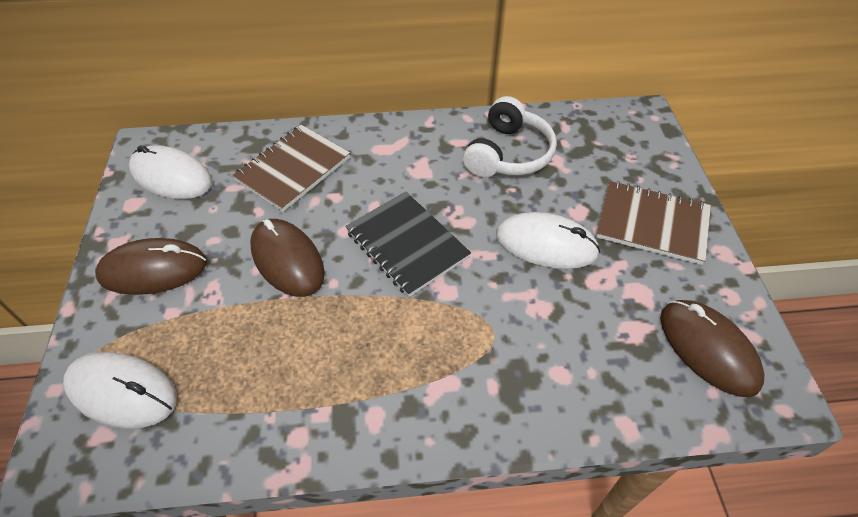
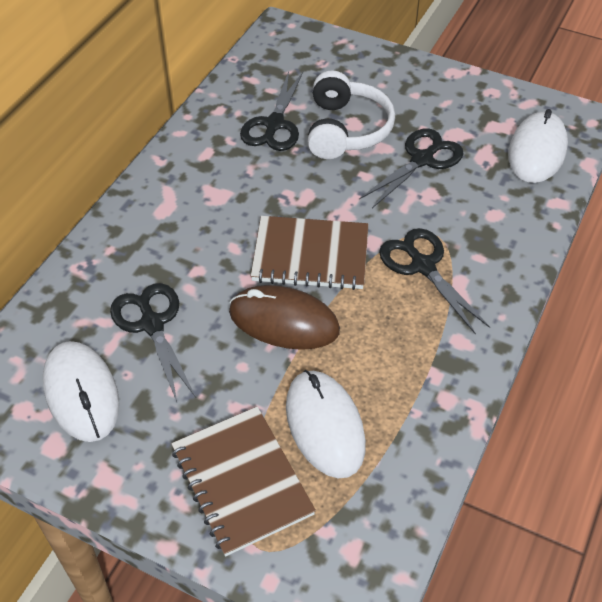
black notebook: [345,192,471,297] = 1 -> none = 0
black scissors: none = 0 -> [110,283,196,402] [240,71,303,151] [359,128,464,208] [379,228,490,335] = 4
brown mouse: [95,238,207,295] [250,219,325,297] [660,300,765,397] = 3 -> [229,285,340,350] = 1

